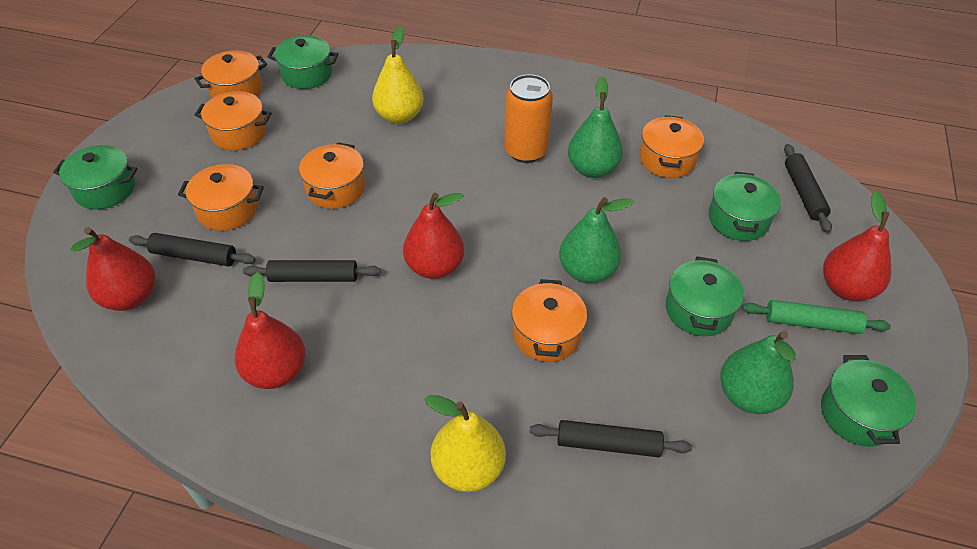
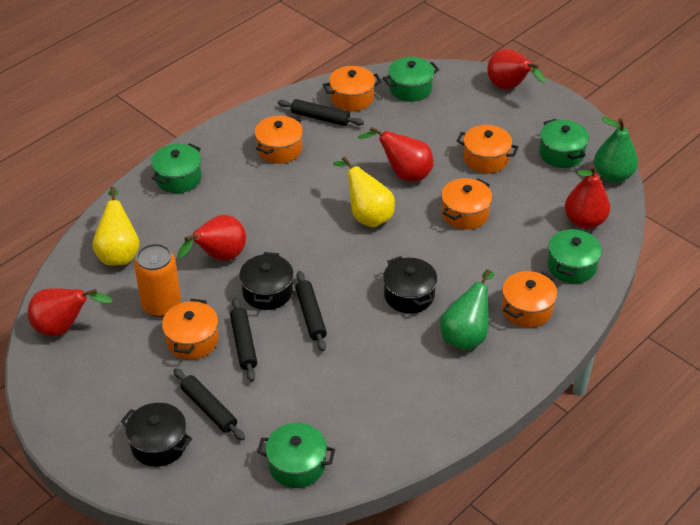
black pot: none = 0 -> [121,403,193,467] [239,252,294,310] [383,256,437,313] = 3
green pear: [559,197,634,283] [568,76,623,178] [720,331,796,414] = 3 -> [440,269,494,351] [594,117,638,182] = 2
green rolling pin: [742,300,891,334] = 1 -> none = 0
red pear: [71,227,155,311] [235,272,306,389] [403,193,464,279] [823,191,891,301] = 4 -> [27,288,112,336] [178,215,246,261] [358,126,434,181] [487,49,546,90] [565,165,610,229] = 5

